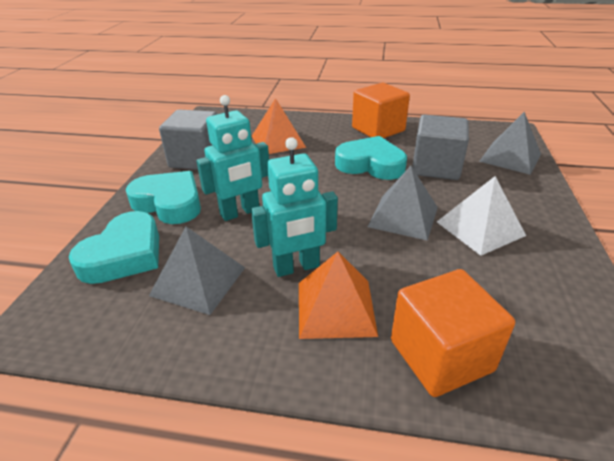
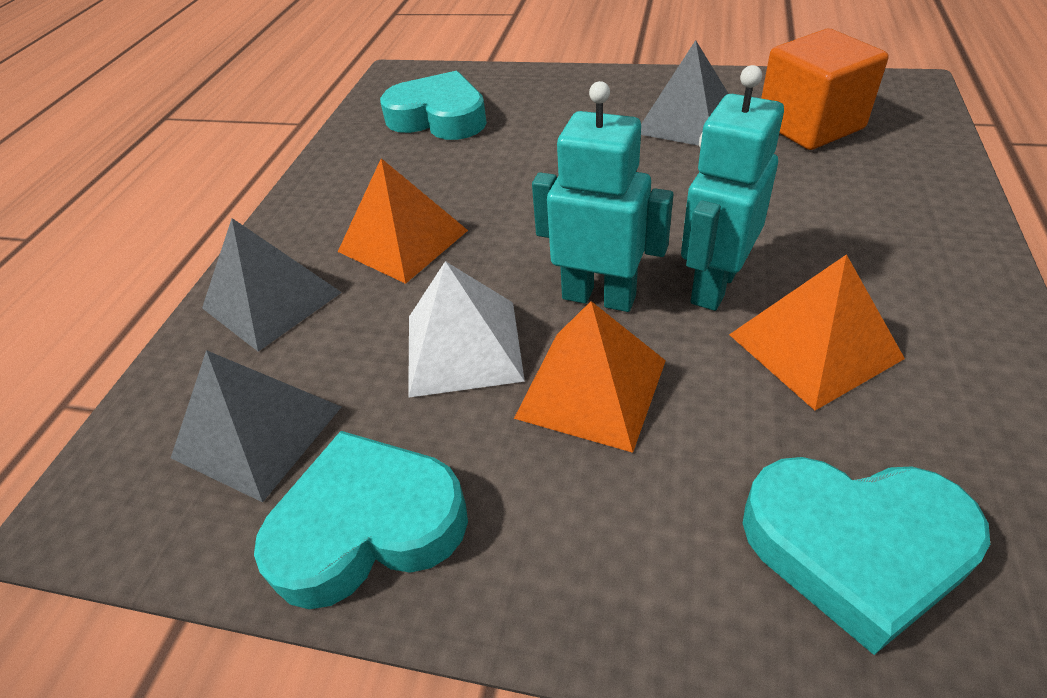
grey cube: [159,110,217,170] [412,115,469,180] = 2 -> none = 0
orange cube: [352,83,410,138] [391,269,515,397] = 2 -> [761,29,889,150] = 1
orange pyramid: [252,98,306,154] [299,252,378,339] = 2 -> [338,158,468,284] [514,301,666,453] [729,254,905,411] = 3

